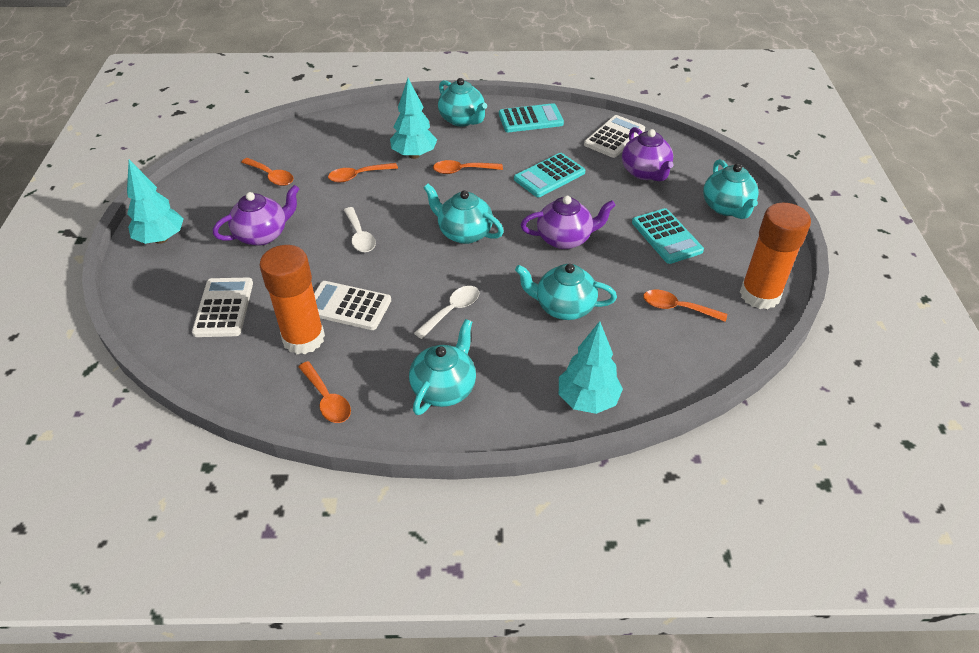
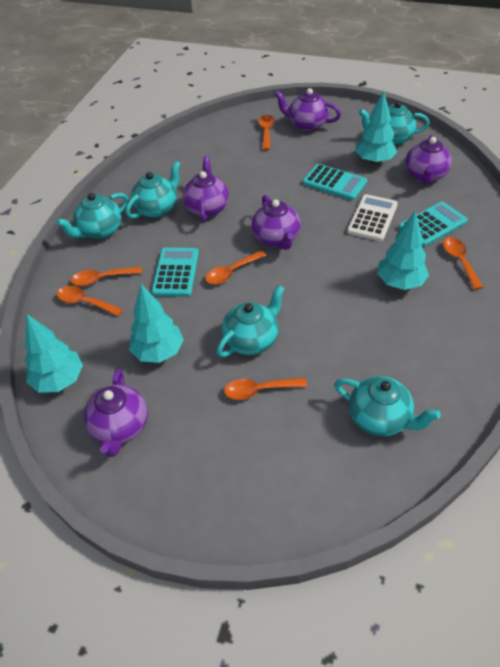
orange glue stick: [259,245,325,354] [740,202,811,309] = 2 -> none = 0
orange spoon: [241,158,294,186] [298,361,351,423] [328,163,398,182] [433,160,503,174] [643,290,727,322] = 5 -> [57,286,123,316] [71,267,142,286] [205,251,266,285] [224,378,307,400] [258,115,275,150] [443,237,483,290] = 6
purple teapot: [213,185,299,246] [521,196,616,249] [622,127,674,181] = 3 -> [84,369,148,457] [182,156,229,222] [251,195,300,250] [275,88,341,131] [405,135,452,184] = 5
turquoise tree: [127,160,184,244] [390,78,437,159] [559,321,623,414] = 3 -> [25,314,83,393] [129,284,184,363] [355,91,397,164] [377,211,429,290] = 4
white calculator: [192,278,253,337] [314,281,391,330] [584,115,645,158] = 3 -> [347,194,398,241] = 1
white spoon: [344,207,376,253] [414,286,479,339] = 2 -> none = 0

